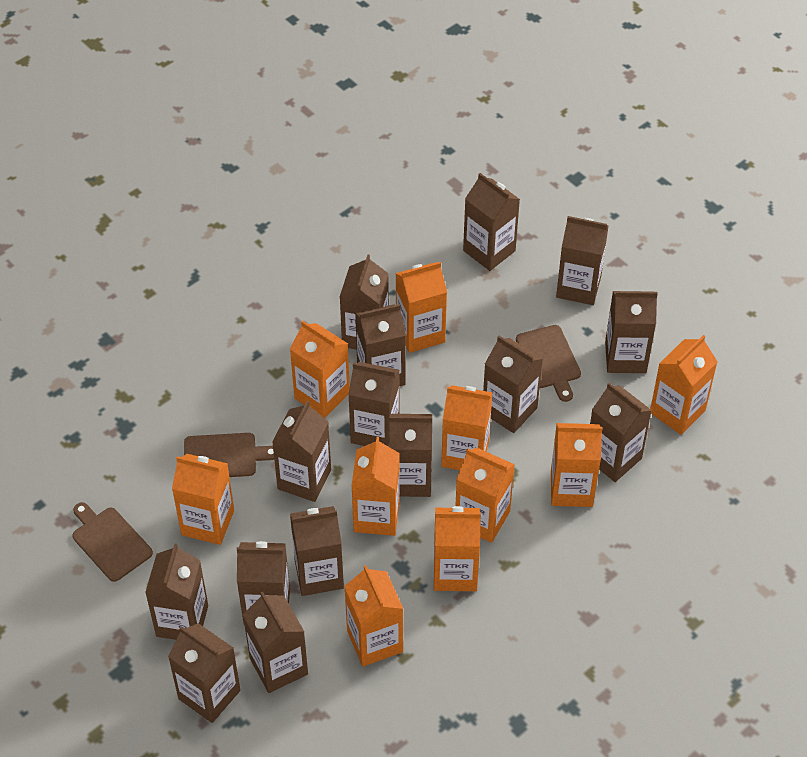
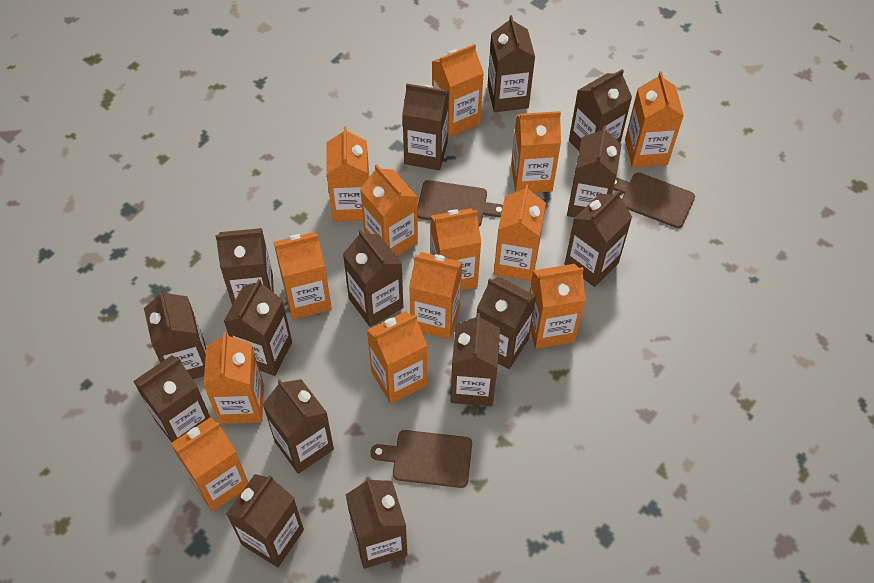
orange carton: [172,454,234,545] [290,321,350,418] [344,565,403,667] [351,437,400,536] [395,262,447,353] [434,506,481,591] [441,385,493,470] [455,447,515,543] [551,423,602,507] [650,335,718,435] = 10 -> [170,417,248,512] [203,332,264,424] [274,232,332,320] [326,126,370,222] [360,164,418,256] [367,311,427,404] [409,252,462,340] [431,208,481,290] [432,44,484,137] [494,185,546,281] [511,111,561,193] [530,264,586,349] [625,71,684,168] = 13

